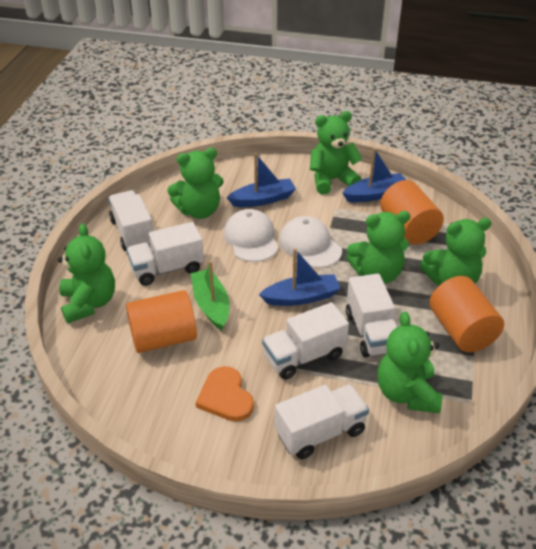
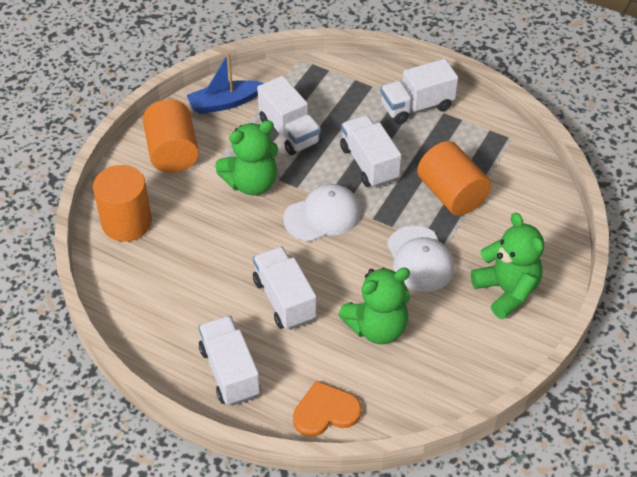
blue boat: [226,153,296,207] [259,249,341,306] [342,148,406,202] = 3 -> [187,53,264,114] = 1
green boat: [191,261,229,330] = 1 -> none = 0
green teddy bear: [58,224,115,323] [167,148,224,219] [310,111,362,194] [346,211,410,284] [377,311,442,413] [420,218,492,285] = 6 -> [215,120,278,195] [338,268,410,344] [471,213,544,319] = 3

